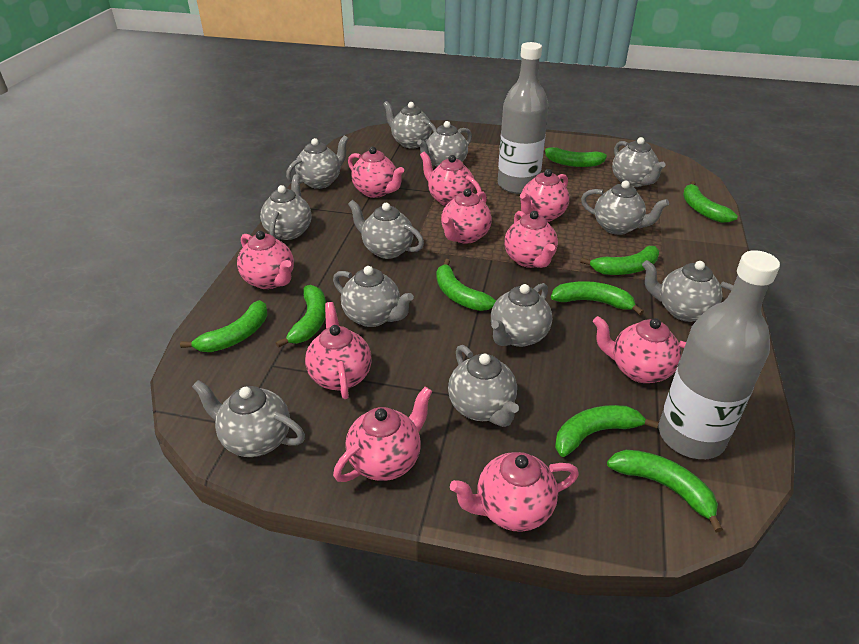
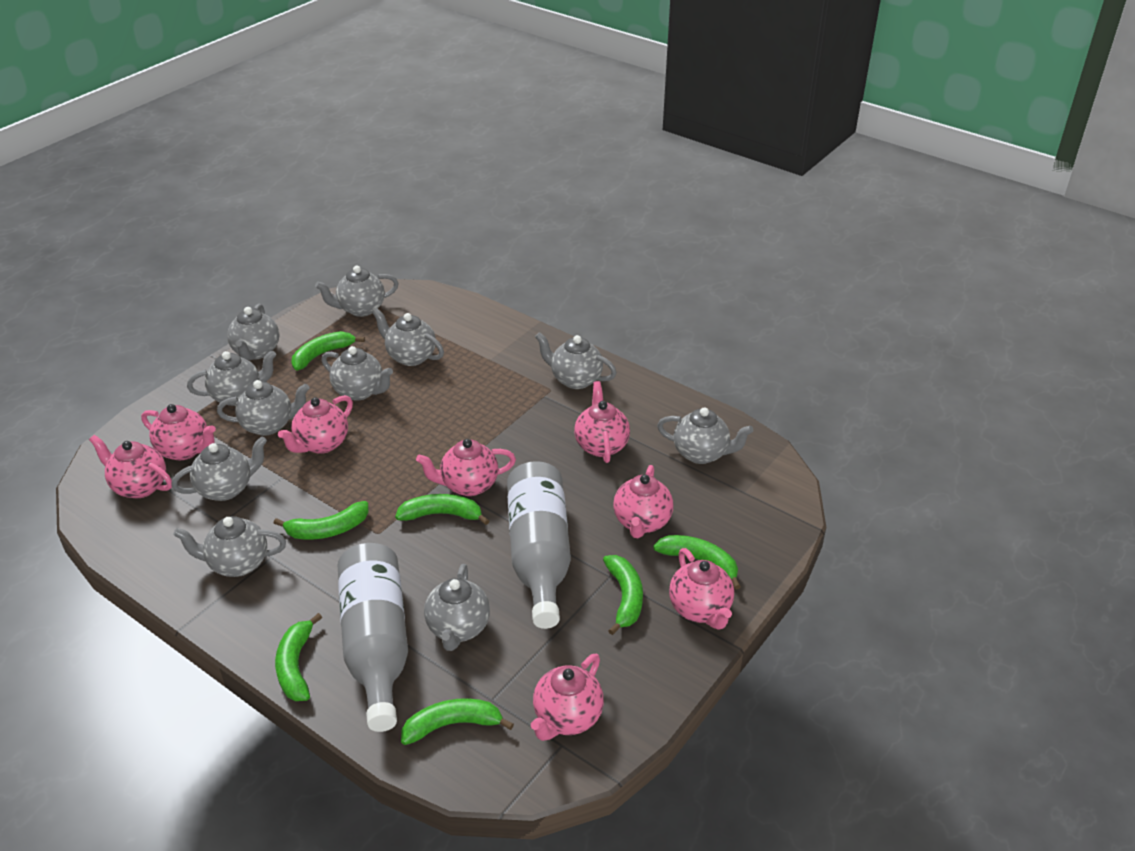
green banana: [180,300,267,352] [276,285,326,348] [436,259,496,311] [544,146,607,167] [551,281,644,315] [555,405,659,457] [580,246,659,275] [607,450,723,532] [683,181,738,223] = 9 -> [274,501,369,539] [275,613,322,701] [292,331,365,371] [395,494,489,525] [401,698,514,745] [603,555,643,635] [653,535,741,590] = 7
grey teapot: [192,380,305,457] [260,175,311,240] [286,135,349,189] [333,266,414,327] [348,200,424,259] [383,101,436,149] [417,121,472,167] [448,345,519,427] [491,283,552,347] [581,180,669,235] [612,137,666,187] [642,260,733,322] = 12 -> [171,436,267,501] [173,516,286,577] [187,350,276,406] [217,380,310,436] [227,304,280,361] [315,266,399,317] [321,346,393,400] [372,308,444,366] [424,564,490,651] [535,332,617,389] [657,407,754,464] = 11
pink teapot: [237,231,294,289] [305,302,372,399] [333,387,433,482] [348,147,404,198] [420,151,482,206] [441,189,492,244] [450,452,579,532] [504,211,558,268] [520,169,569,222] [593,316,686,383] = 10 -> [89,435,172,498] [141,404,216,460] [278,395,353,454] [416,439,516,496] [531,654,604,741] [574,381,630,463] [613,465,673,538] [669,548,734,630] = 8

